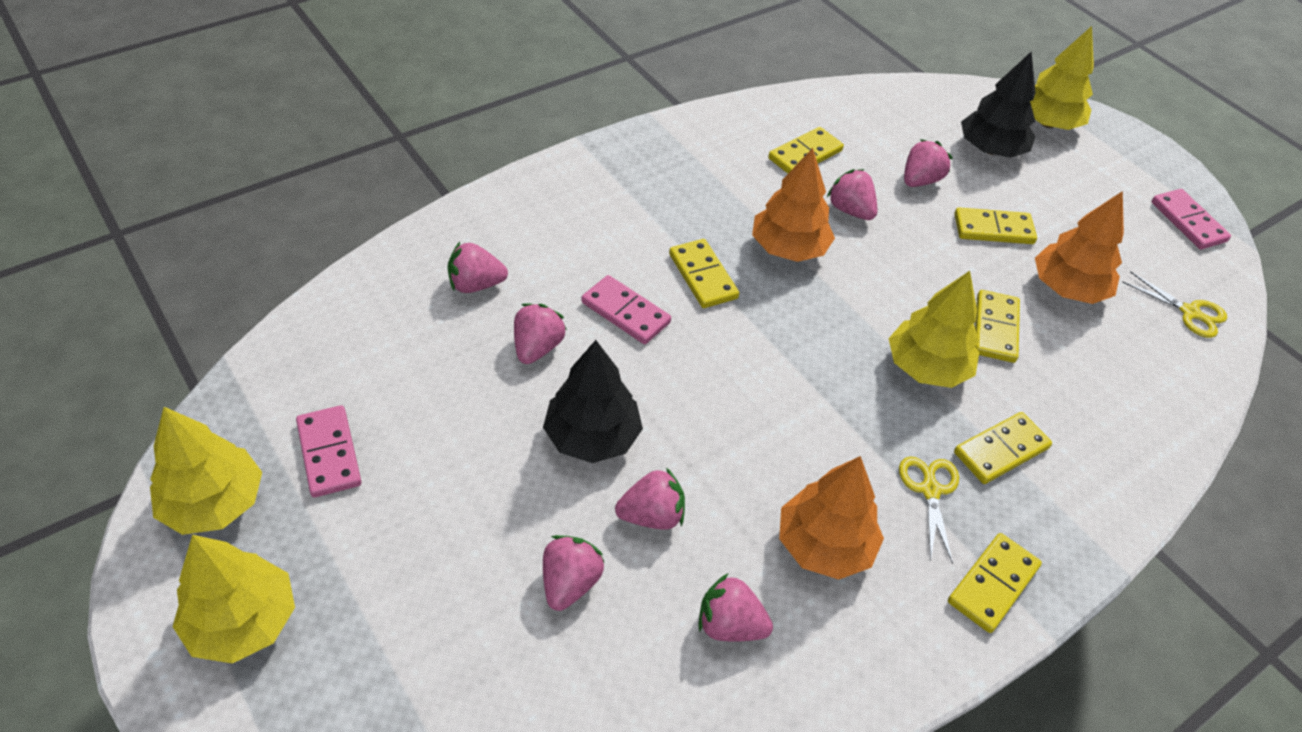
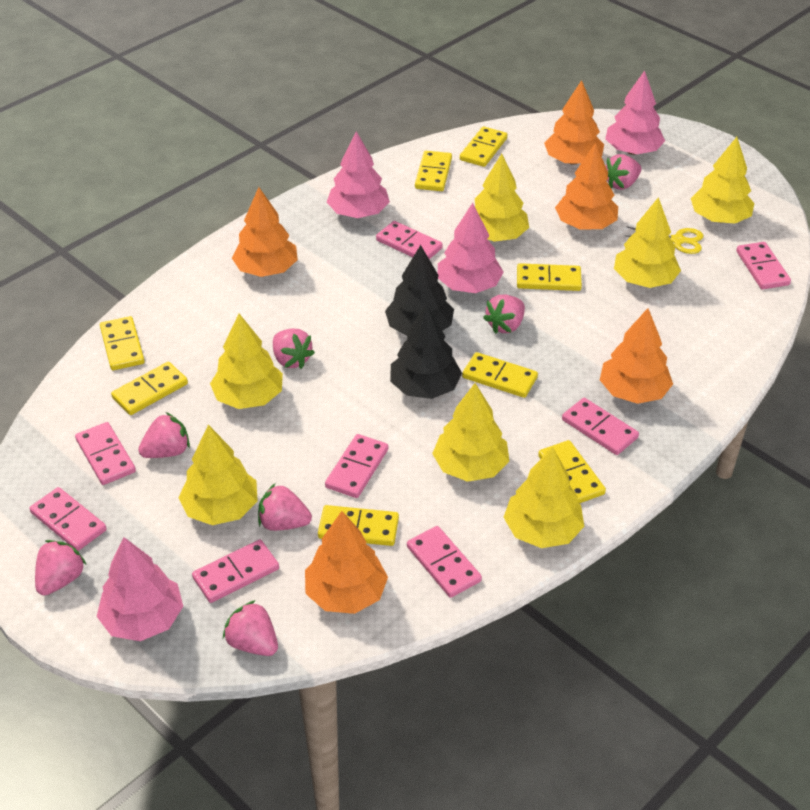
orange tree: [752,148,835,262] [779,456,884,580] [1035,191,1124,304] = 3 -> [232,187,298,277] [305,511,388,614] [544,80,604,165] [555,143,618,230] [600,308,673,404] = 5
pink domino: [296,405,362,498] [581,275,671,344] [1151,189,1231,250] = 3 -> [30,487,107,551] [75,422,136,485] [192,539,279,603] [325,434,388,498] [376,221,443,259] [407,526,482,598] [562,398,639,455] [736,242,791,289] = 8
pink tree: none = 0 -> [97,537,183,641] [327,131,390,218] [438,203,504,293] [605,71,665,155] = 4
yellow domino: [669,239,739,308] [768,127,844,174] [948,533,1042,633] [954,207,1037,244] [954,412,1052,484] [975,290,1020,363] = 6 -> [100,316,144,370] [111,362,188,415] [318,505,399,546] [415,151,452,191] [460,126,507,167] [462,352,538,398] [517,263,582,291] [538,440,606,504] = 8
yellow scissors: [899,457,959,564] [1123,271,1227,338] = 2 -> [626,226,704,254] = 1
yellow tree: [150,407,262,535] [173,535,295,663] [889,271,979,388] [1030,26,1094,130] = 4 -> [178,425,258,525] [210,314,283,409] [432,383,509,482] [475,154,529,242] [503,447,584,548] [614,197,681,288] [691,137,755,223] = 7

